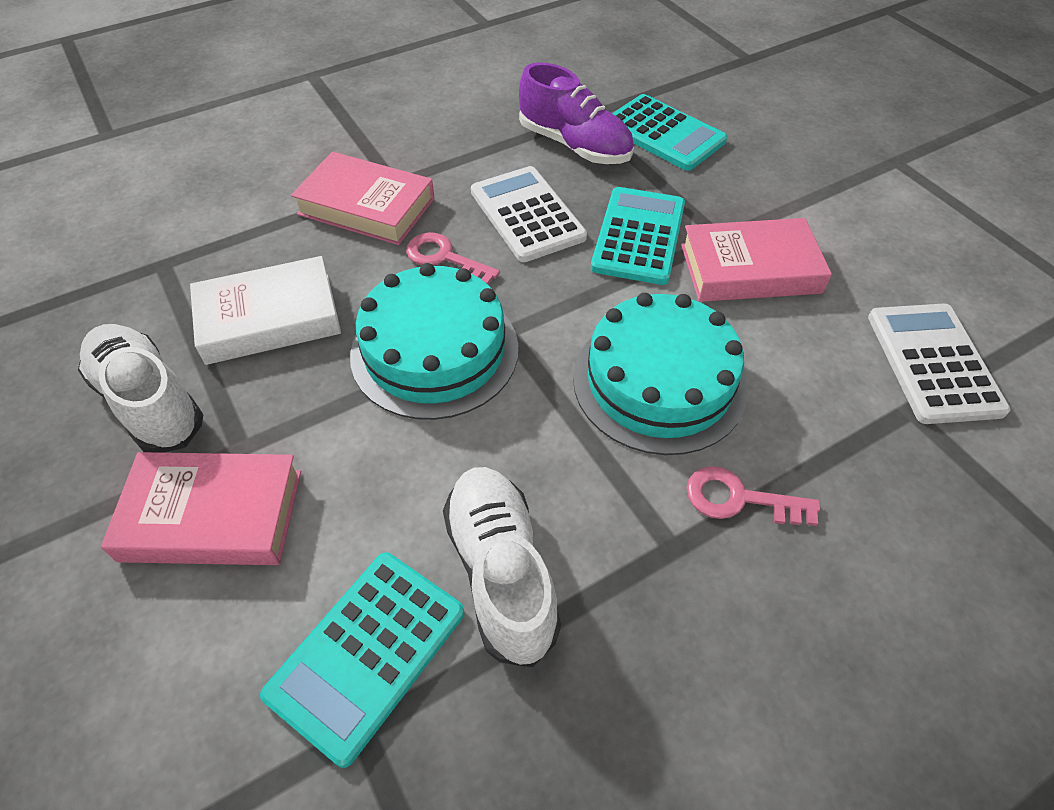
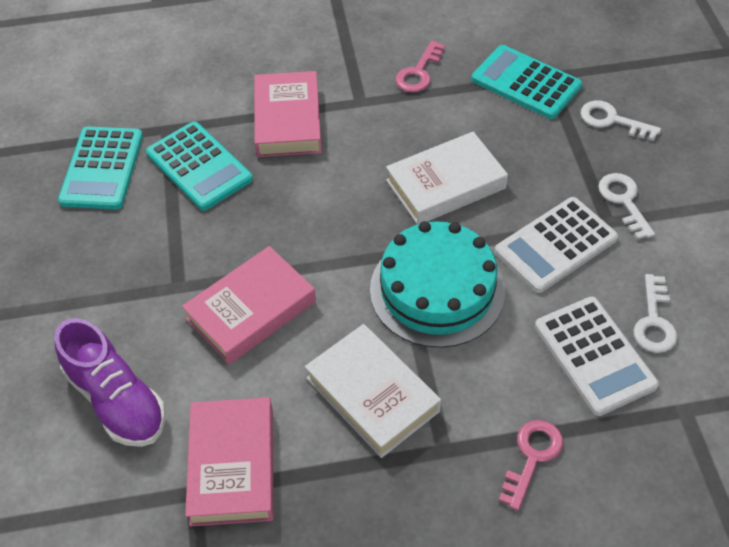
turquoise cake: [350,263,518,420] [573,293,748,455] = 2 -> [370,221,505,348] = 1
white book: [190,256,341,365] = 1 -> [305,324,441,458] [386,132,508,225] = 2
white key: none = 0 -> [581,100,661,141] [598,173,655,240] [633,274,677,353] = 3
white shoe: [78,324,203,453] [443,467,561,667] = 2 -> none = 0

